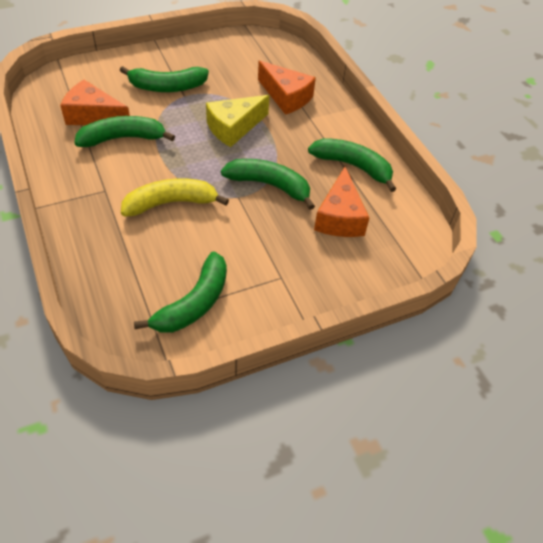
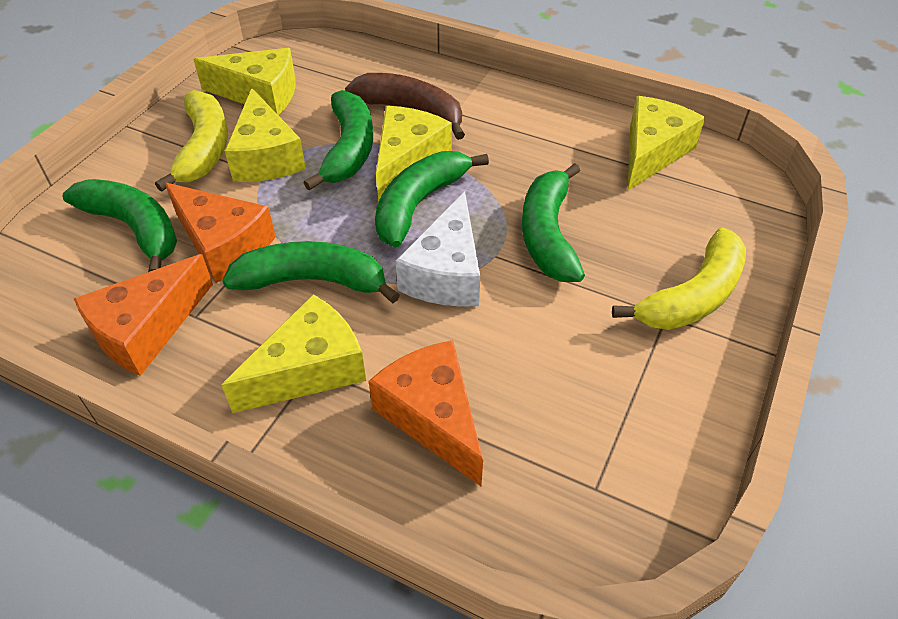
brown banana: none = 0 -> [345,73,465,140] = 1
white cheese: none = 0 -> [395,191,480,307] = 1
yellow banana: [121,178,229,217] = 1 -> [155,90,228,192] [612,228,746,330] = 2
yellow cheese: [206,95,269,147] = 1 -> [193,48,296,115] [221,294,366,413] [225,88,306,182] [376,106,452,203] [628,96,705,190] = 5

